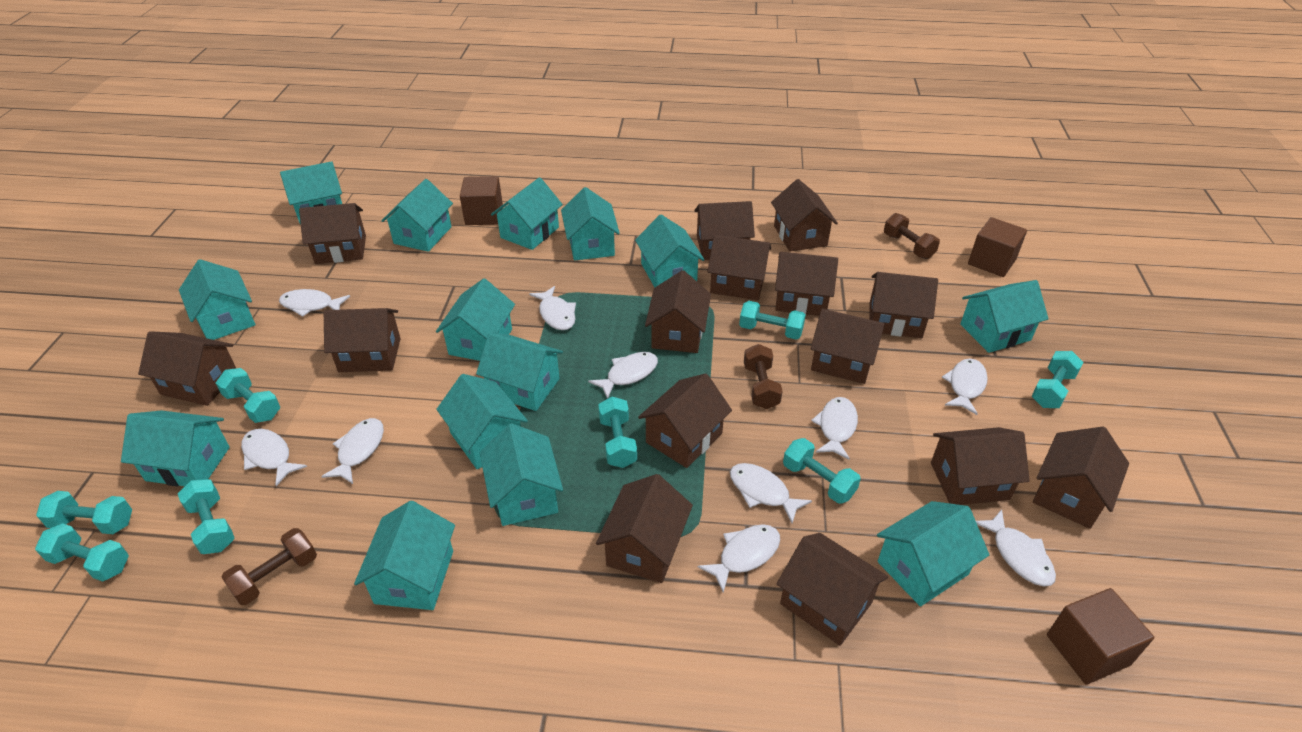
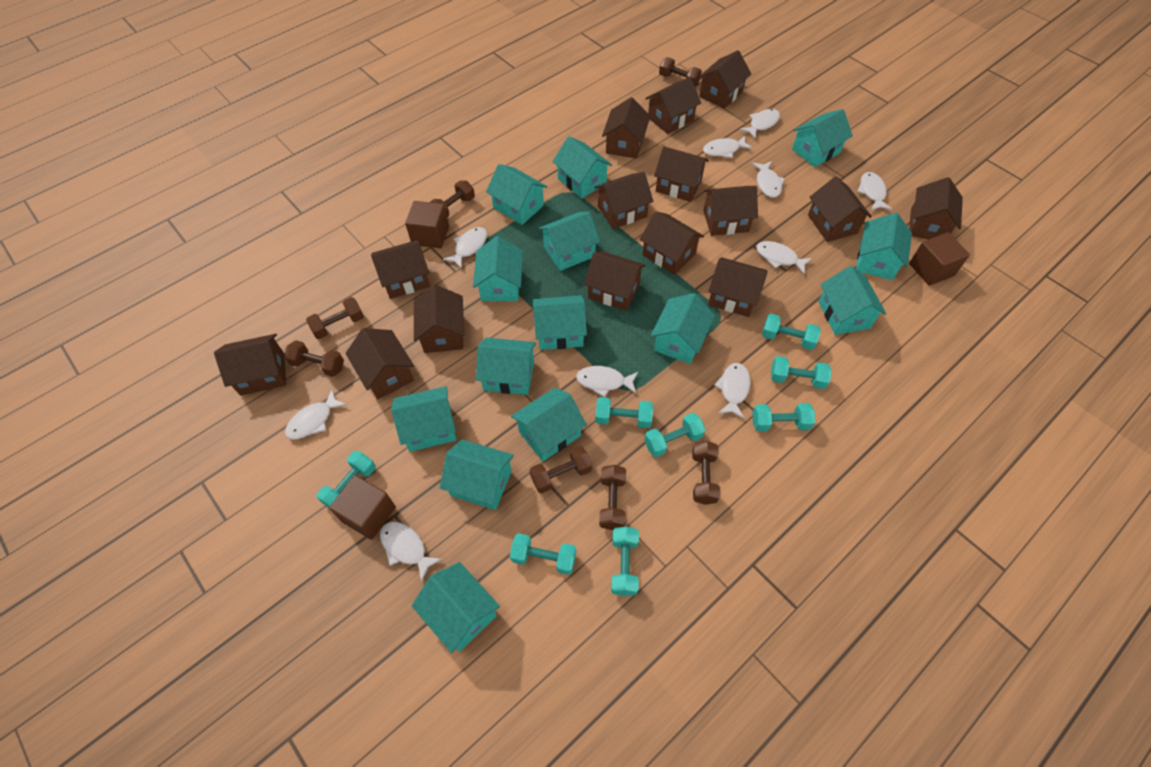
brown dumbbell: [221,528,317,605] [744,344,783,409] [884,213,940,259] = 3 -> [284,340,344,377] [306,297,364,339] [430,180,475,217] [530,446,592,493] [599,465,626,530] [659,57,702,86] [692,441,721,505] = 7

